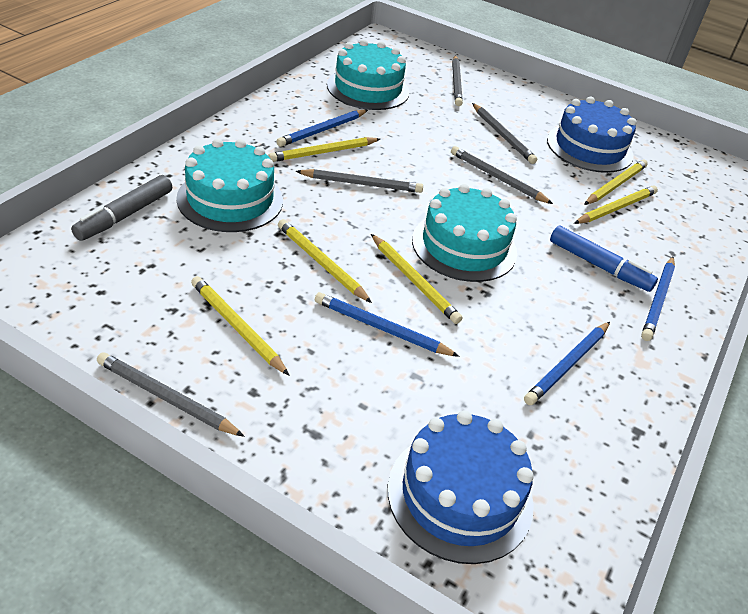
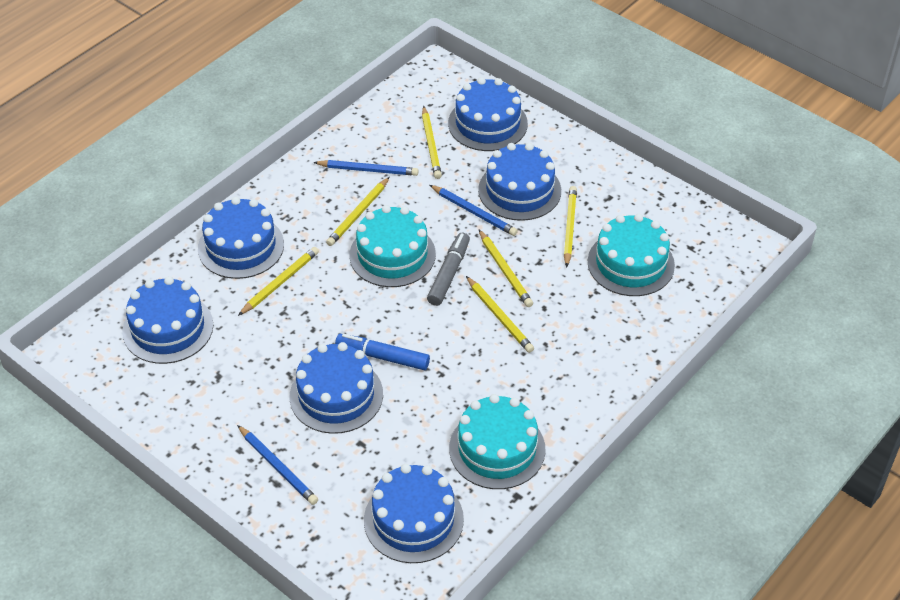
blue cake: [388,410,534,564] [547,96,637,173] = 2 -> [122,276,213,364] [198,197,284,279] [290,342,383,434] [364,464,464,563] [448,77,528,151] [478,143,561,221] = 6
blue pencil: [276,110,368,147] [315,292,460,357] [524,322,610,405] [641,257,675,341] = 4 -> [237,425,318,505] [313,160,419,176] [430,185,518,236] = 3
grey pencil: [97,352,244,437] [296,169,423,193] [451,146,553,204] [452,55,463,106] [472,103,537,164] = 5 -> none = 0

